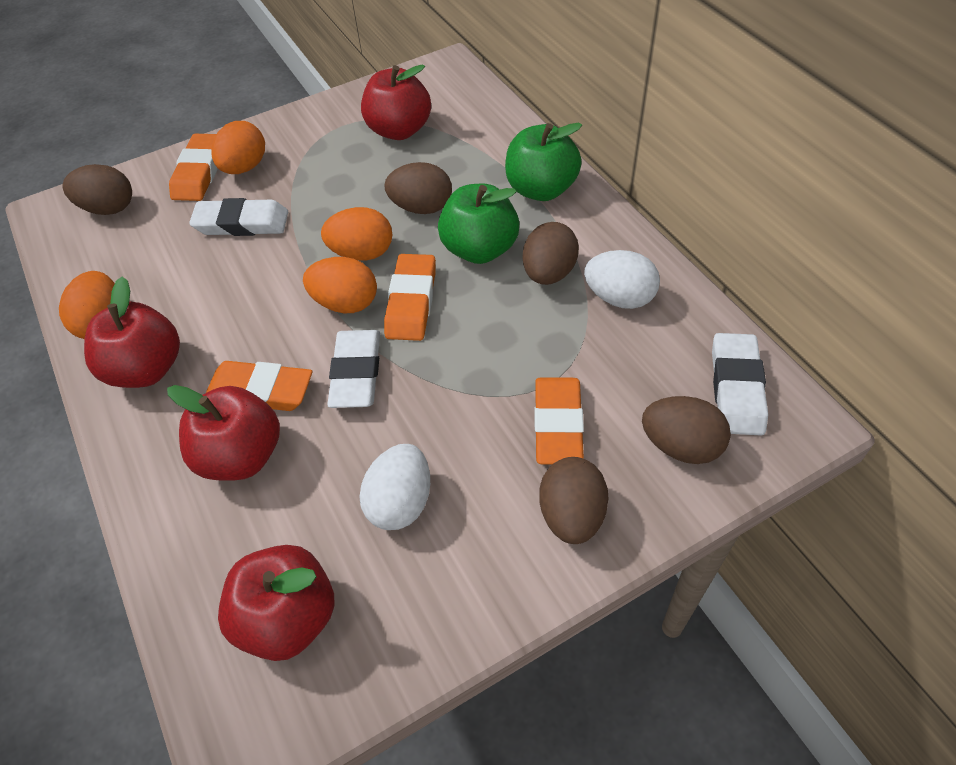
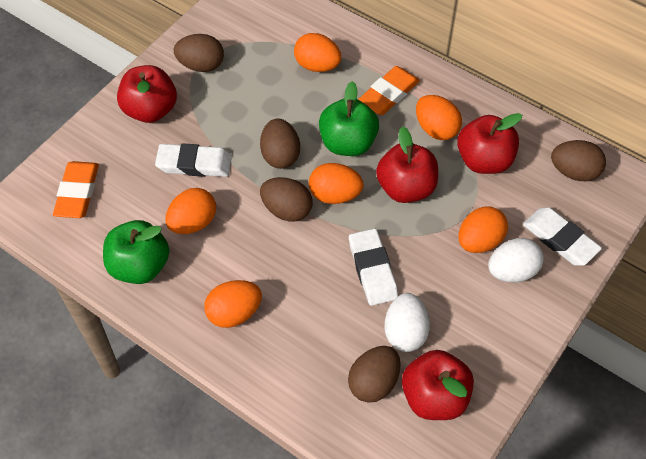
orange egg: [59,271,115,339] [212,121,265,174] [303,257,377,313] [321,207,393,261] = 4 -> [165,188,216,234] [204,280,262,328] [294,33,341,72] [309,163,364,204] [416,95,462,140] [459,206,508,253] = 6
orange eraser: [169,134,218,201] [206,361,312,411] [384,254,436,341] [534,378,584,464] = 4 -> [53,161,99,218] [358,66,420,115] = 2

